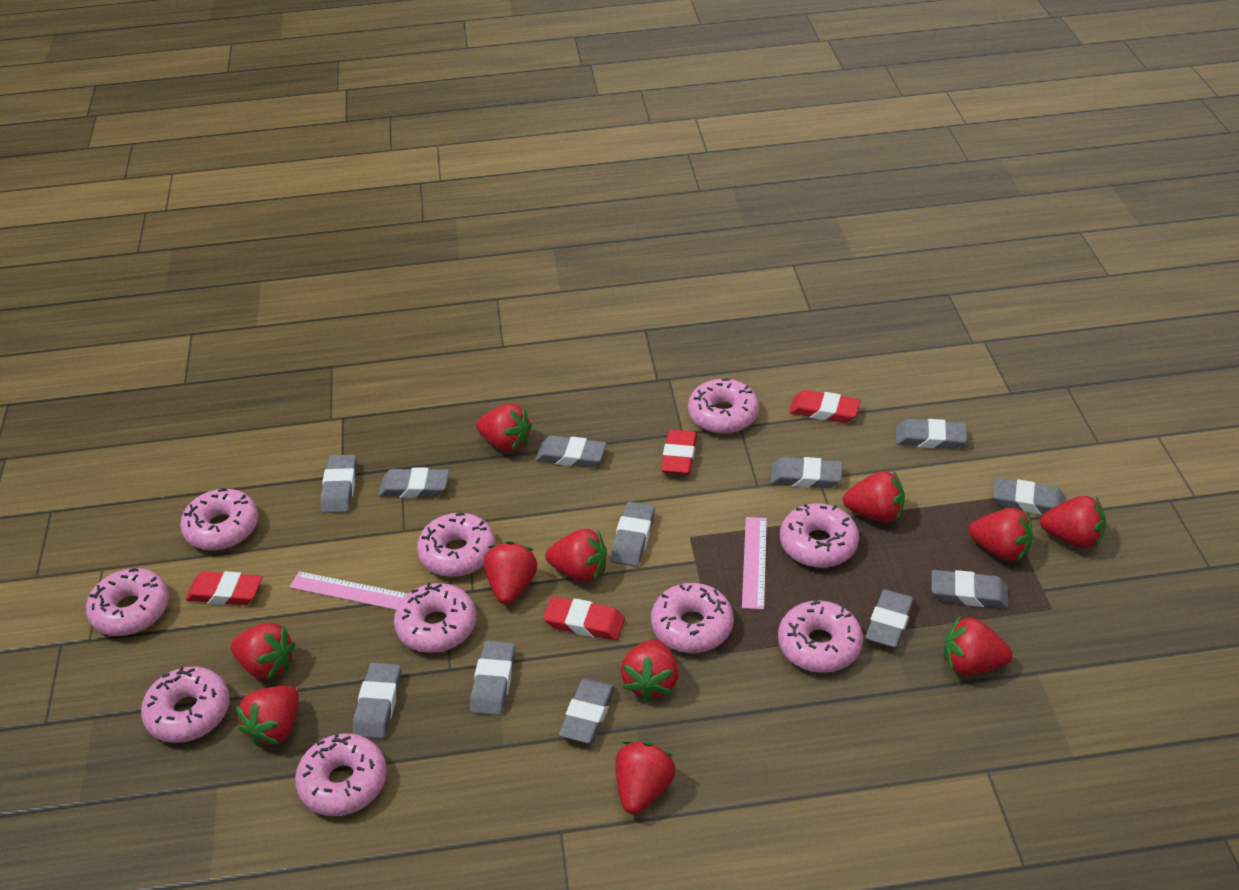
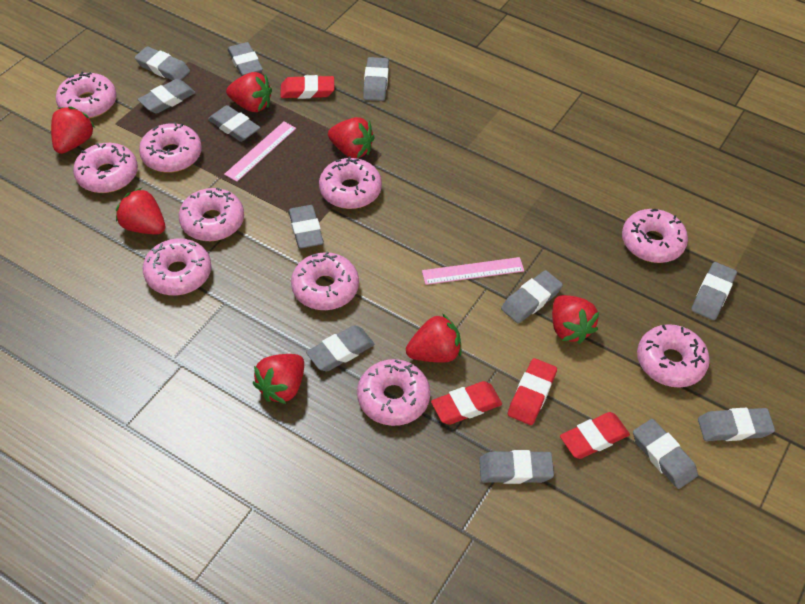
red strawberry: [231,623,295,680] [236,686,299,747] [476,404,532,452] [484,541,537,605] [545,529,607,582] [615,741,675,814] [621,639,679,702] [843,471,905,523] [944,616,1013,675] [968,508,1033,561] [1040,496,1106,549] = 11 -> [51,106,95,154] [116,188,165,234] [226,72,272,112] [253,354,304,404] [328,117,375,158] [406,313,461,363] [552,295,599,344] = 7

